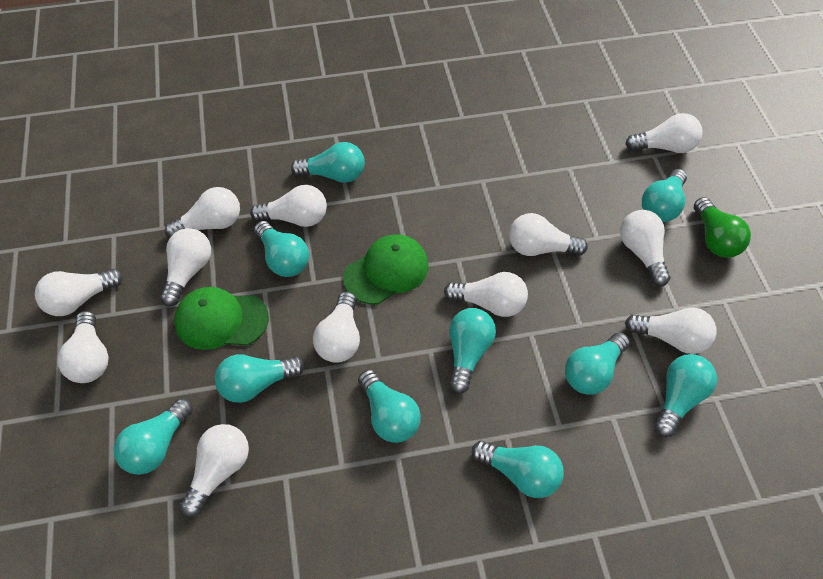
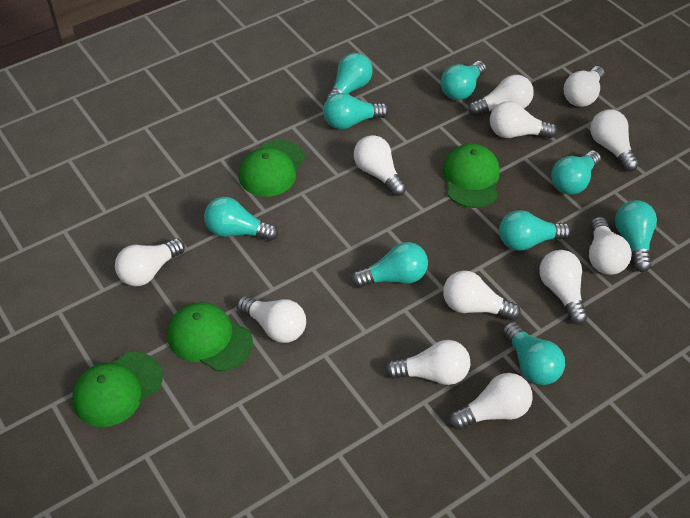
green cap: [174,287,269,350] [343,234,428,304] = 2 -> [72,352,163,427] [168,302,253,371] [239,140,305,197] [443,144,500,208] = 4
green light bulb: [694,197,751,258] = 1 -> none = 0
turquoise light bulb: [114,398,193,475] [215,354,304,403] [254,221,309,277] [291,142,365,183] [358,370,421,443] [449,308,496,394] [472,441,564,498] [565,332,630,395] [642,169,687,222] [654,354,717,437] = 10 -> [204,197,278,241] [323,93,389,129] [325,53,373,102] [351,242,428,288] [441,61,486,100] [499,210,571,251] [502,322,565,385] [551,150,601,195] [615,200,657,272] = 9

